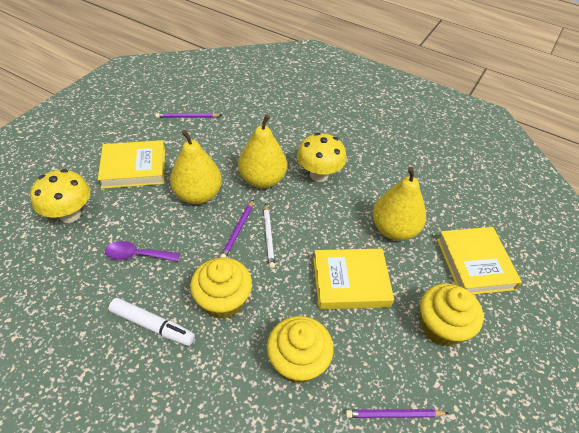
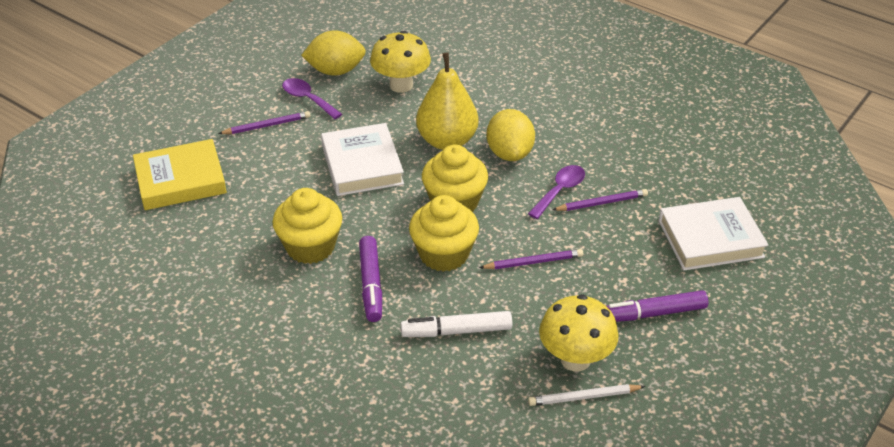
purple marker: none = 0 -> [359,236,382,322] [607,290,708,322] = 2
purple spoon: [105,241,180,262] = 1 -> [282,78,342,119] [528,165,585,219] = 2
white book: none = 0 -> [321,123,404,196] [659,197,769,271] = 2
yellow book: [98,140,165,189] [313,249,394,310] [437,227,522,295] = 3 -> [133,139,227,210] = 1
yellow lemon: none = 0 -> [301,31,366,76] [487,109,535,161] = 2
yellow pear: [170,130,222,204] [238,114,287,188] [372,167,426,241] = 3 -> [416,53,478,150] = 1

